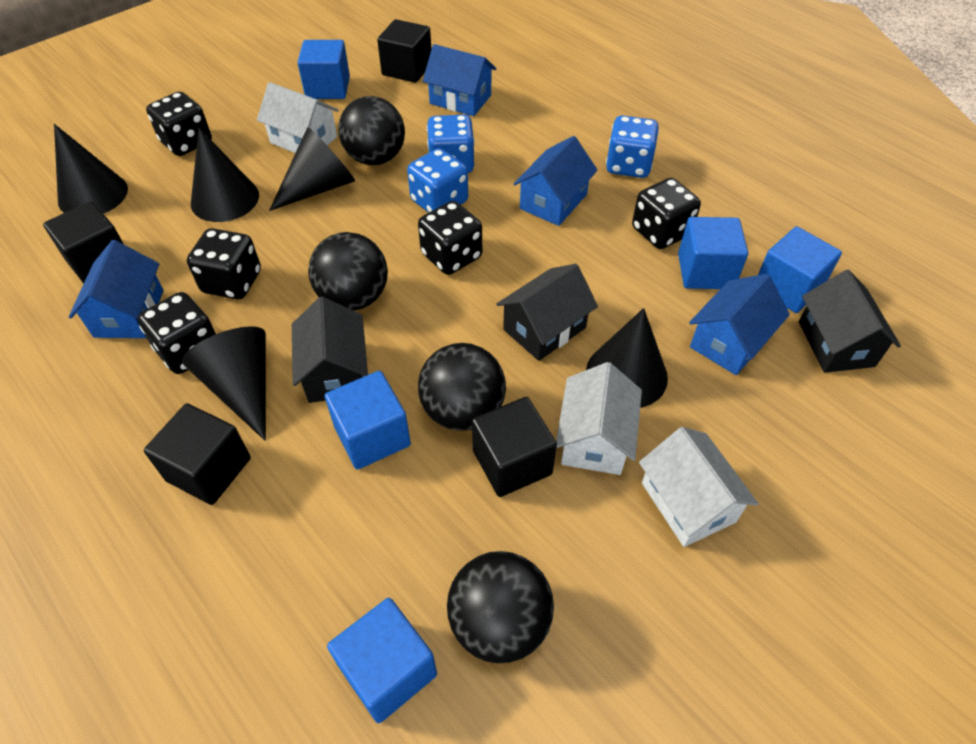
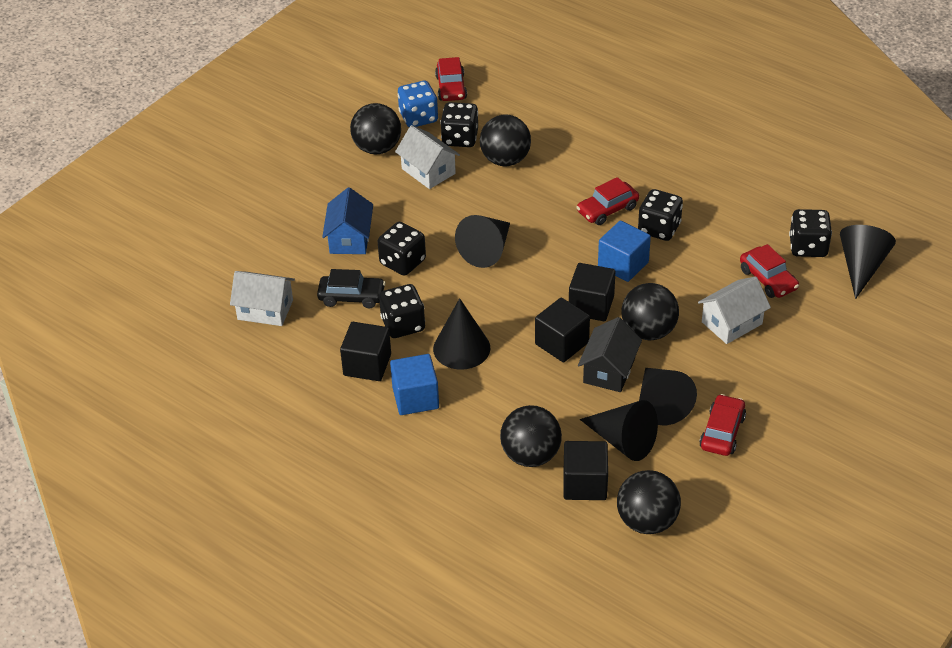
black ball: [308,232,388,310] [338,96,405,165] [418,343,506,431] [447,551,554,663] = 4 -> [350,103,401,154] [480,115,531,166] [500,405,562,467] [617,470,681,534] [621,283,679,340] = 5
black car: none = 0 -> [317,269,386,308] = 1
black house: [292,297,368,403] [496,264,598,361] [798,269,901,373] = 3 -> [578,317,642,392] = 1
blue cube: [298,40,350,99] [325,371,411,470] [327,598,437,723] [678,217,748,289] [758,226,842,313] = 5 -> [390,354,439,415] [598,221,651,282] = 2
blue dice: [407,148,468,213] [427,115,475,173] [606,115,659,178] = 3 -> [398,81,438,127] = 1
blue house: [69,240,164,338] [423,44,496,116] [514,136,597,226] [689,274,790,375] = 4 -> [322,187,373,254] = 1
red car: none = 0 -> [435,57,467,101] [576,177,639,225] [699,394,746,456] [740,244,799,298] = 4

